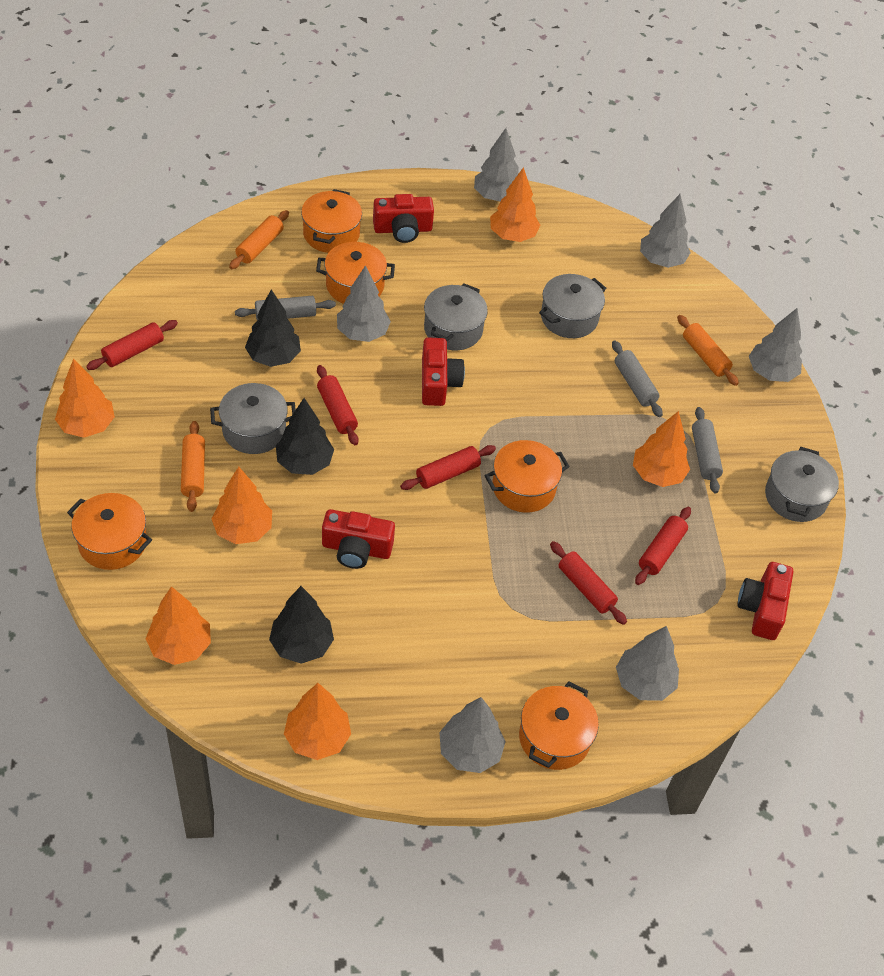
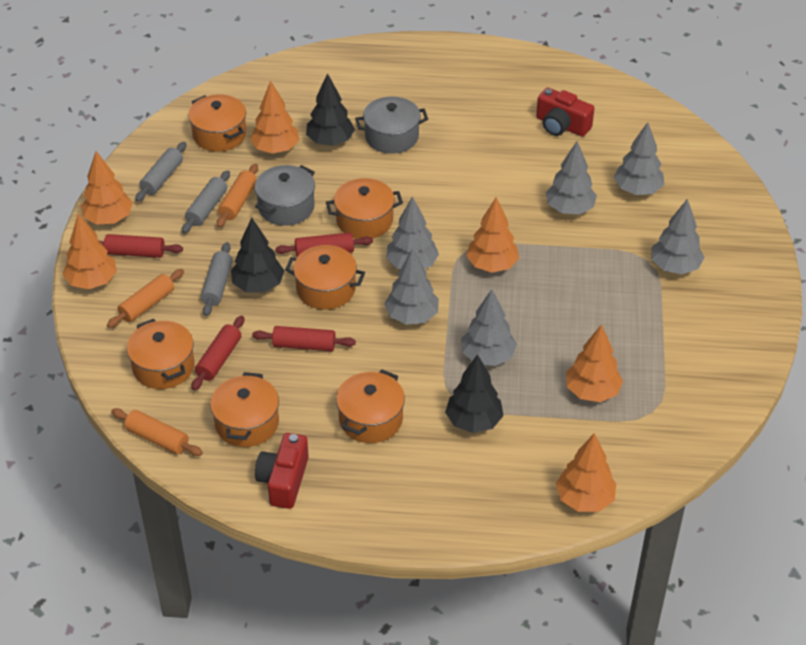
grey pot: [210,383,296,454] [424,283,488,350] [539,274,606,338] [765,447,839,522] = 4 -> [255,165,315,226] [355,96,428,154] = 2
orange pot: [67,493,152,570] [301,189,362,253] [316,242,395,304] [485,440,570,513] [519,682,599,770] = 5 -> [127,319,195,389] [188,94,246,151] [210,372,279,447] [285,245,365,310] [326,178,403,239] [336,369,405,443] = 6
red camera: [322,509,395,569] [373,194,434,243] [422,338,465,406] [737,562,793,640] = 4 -> [255,433,309,509] [536,88,594,137] = 2
red rolling pin: [86,320,178,370] [317,365,359,445] [400,445,496,490] [550,541,627,625] [635,507,691,585] = 5 -> [98,234,183,258] [191,316,244,391] [252,326,356,351] [275,232,373,257] = 4

